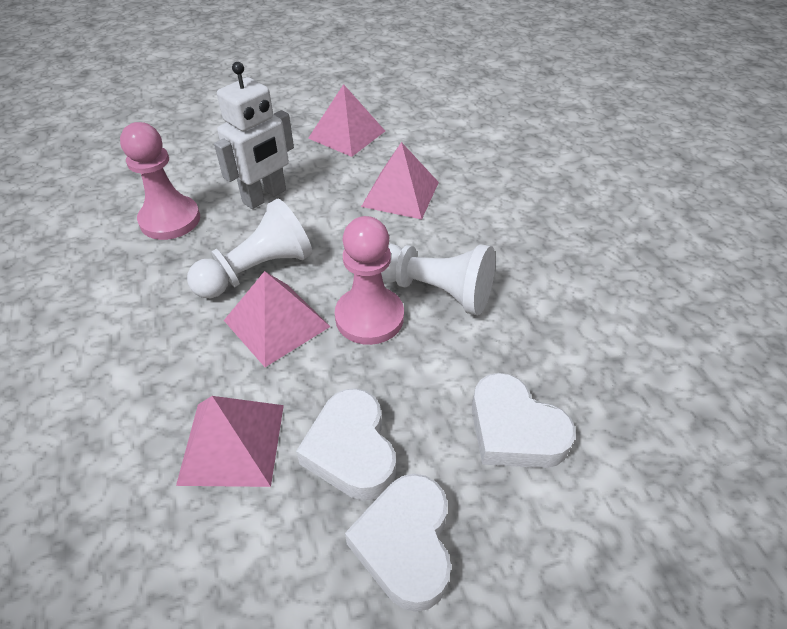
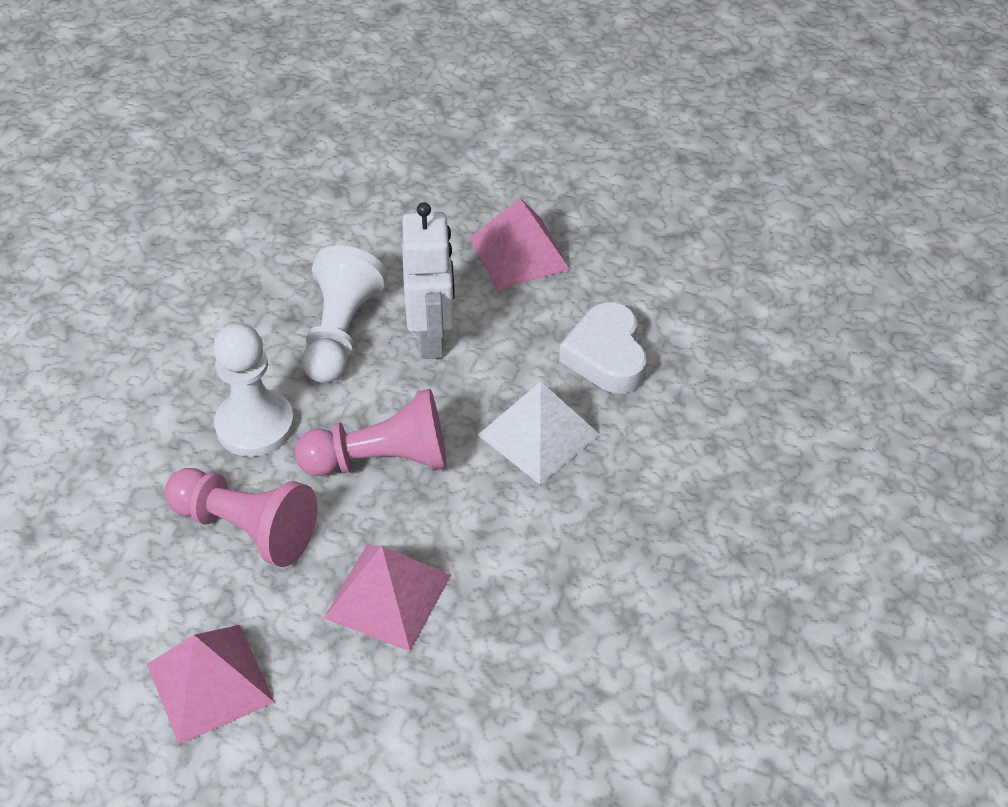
pink pyramid: [176,396,284,487] [224,271,330,367] [308,84,385,157] [361,142,439,220] = 4 -> [147,625,275,745] [324,544,451,651] [470,198,571,290] = 3
white heart: [296,388,396,500] [345,474,451,612] [472,373,575,468] = 3 -> [559,302,647,394] = 1
white pyramid: none = 0 -> [478,381,600,485] = 1

